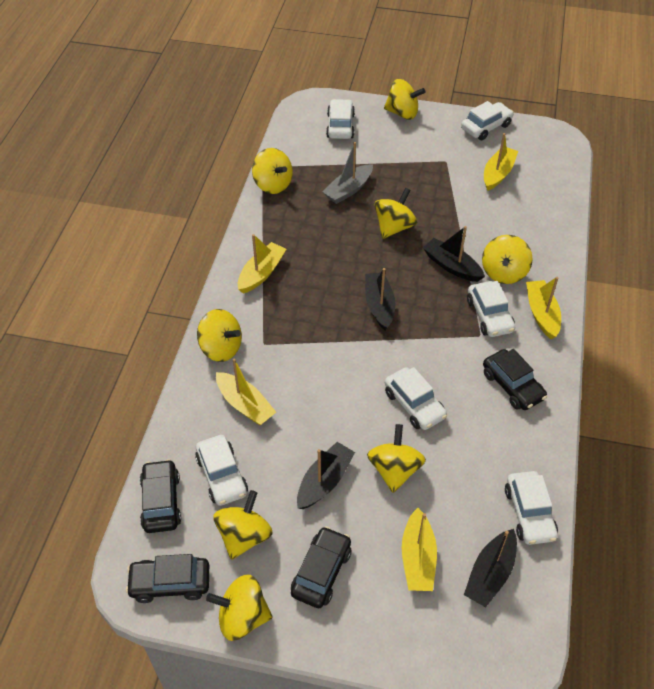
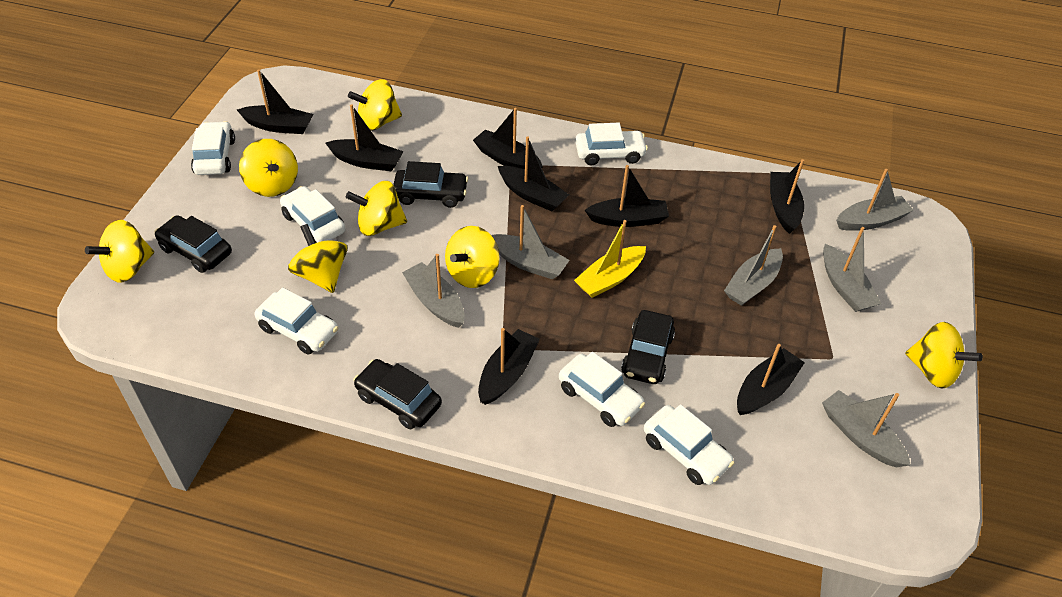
black boat: [297,442,355,509] [365,268,396,330] [423,226,485,282] [464,529,517,607] = 4 -> [237,69,314,134] [325,104,404,171] [473,108,543,169] [478,328,540,405] [498,136,569,211] [585,165,669,227] [737,344,805,415] [770,159,804,234] = 8
grey boat: [322,142,373,204] = 1 -> [402,254,465,328] [491,205,570,279] [724,225,783,306] [822,390,911,467] [823,227,881,312] [836,169,914,231] = 6
yellow boat: [216,358,276,425] [238,234,286,294] [402,508,437,591] [484,133,518,191] [526,277,561,339] = 5 -> [574,220,646,298] = 1
yellow spinning top: [197,309,242,362] [206,575,273,641] [213,490,272,560] [252,148,293,194] [367,424,426,493] [375,188,417,239] [384,79,425,120] [482,235,533,284] = 8 -> [85,220,154,283] [239,139,298,197] [288,224,348,293] [346,181,407,236] [348,79,402,131] [445,226,500,288] [905,322,983,389] = 7

